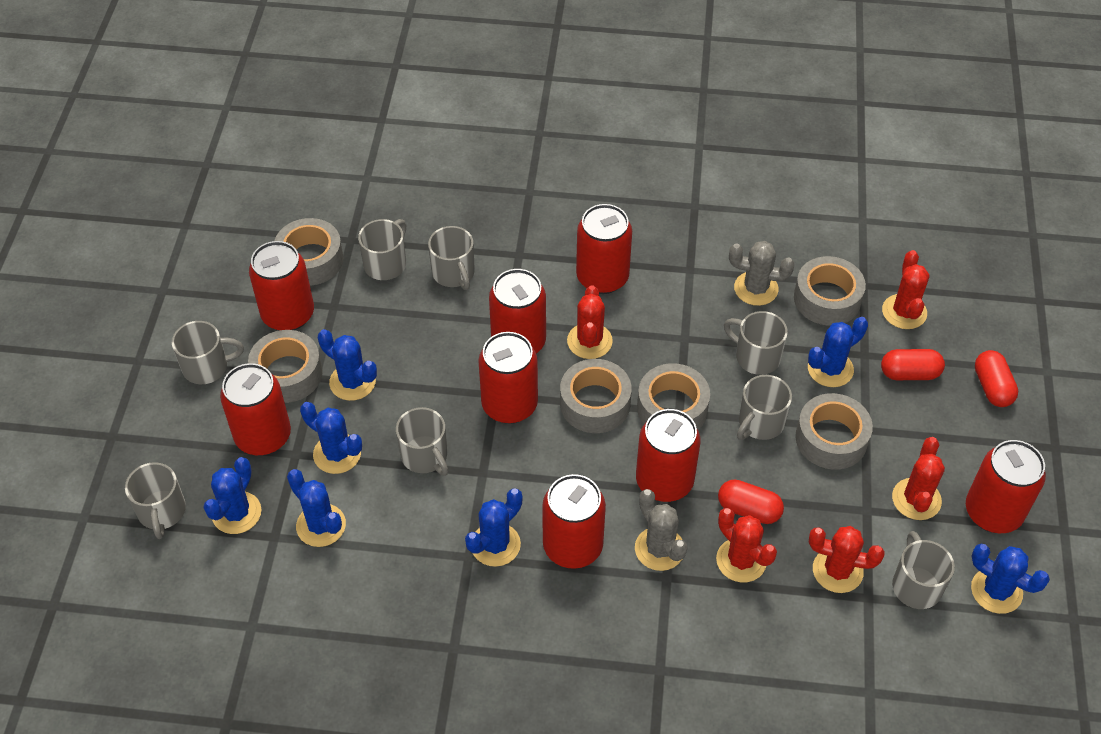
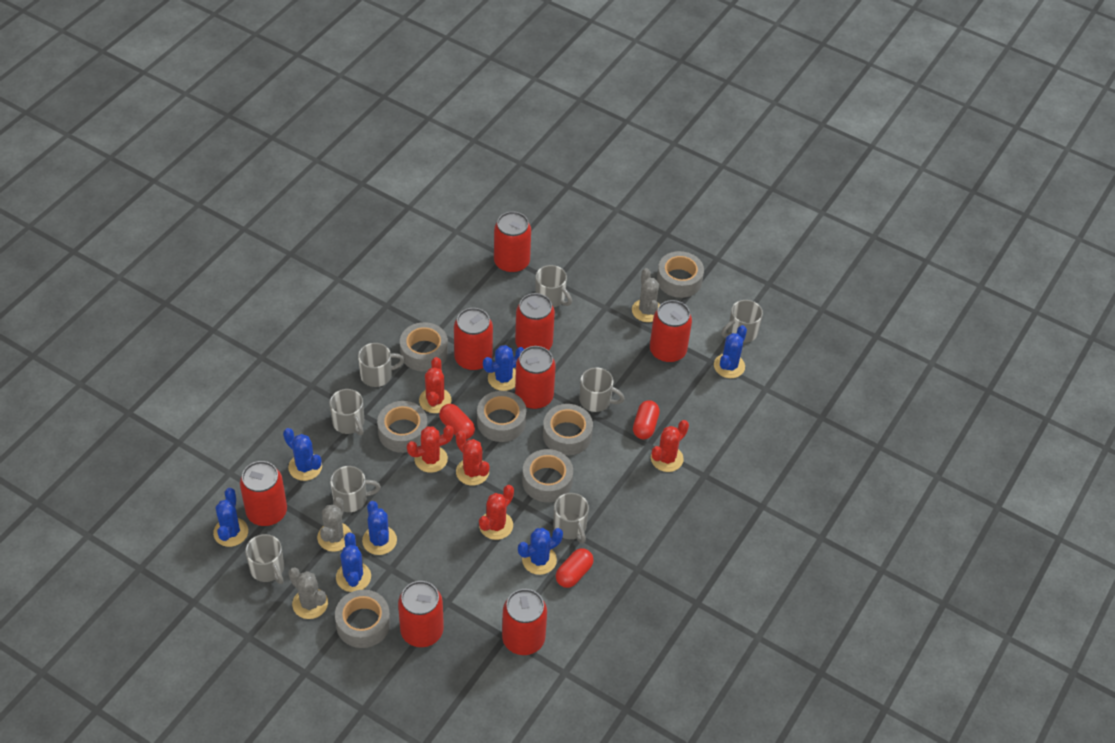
grey cactus: [635,489,688,571] [729,241,795,306] = 2 -> [288,568,328,619] [317,497,352,552] [632,268,660,322] = 3
grey tape: [248,330,323,403] [274,218,343,285] [560,359,632,433] [637,363,710,429] [794,256,866,326] [795,393,873,470] = 6 -> [335,590,390,648] [377,401,428,453] [400,322,448,372] [477,391,527,442] [522,449,573,502] [543,404,593,455] [657,251,704,298] = 7

